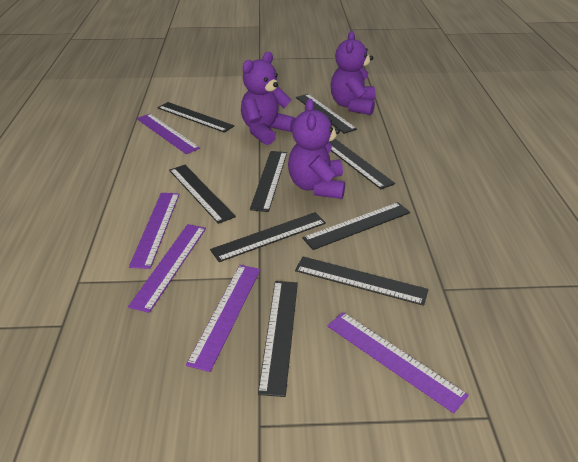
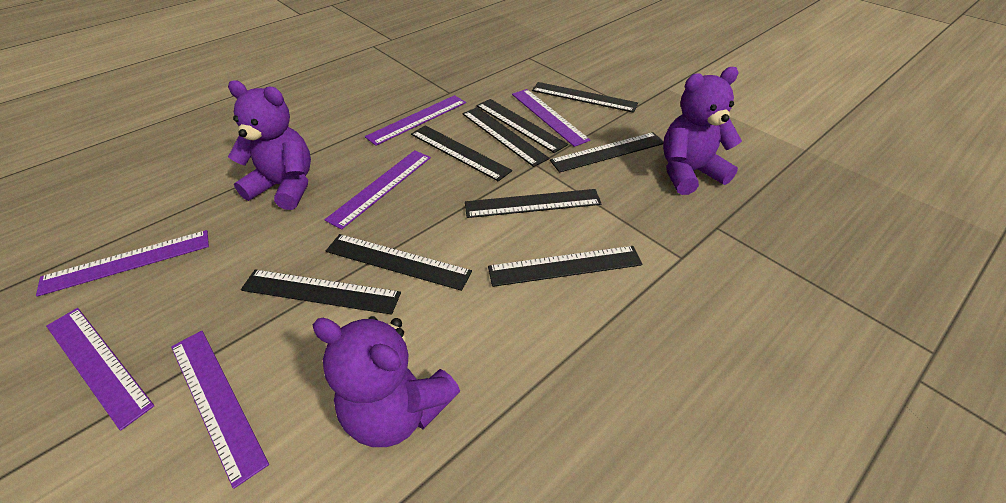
purple ruler: [128,224,206,313] [129,193,180,269] [137,114,200,154] [186,265,260,372] [327,312,469,413] = 5 -> [36,230,209,297] [46,308,154,431] [171,331,269,489] [324,150,431,230] [365,95,466,146] [512,89,590,147] = 6

